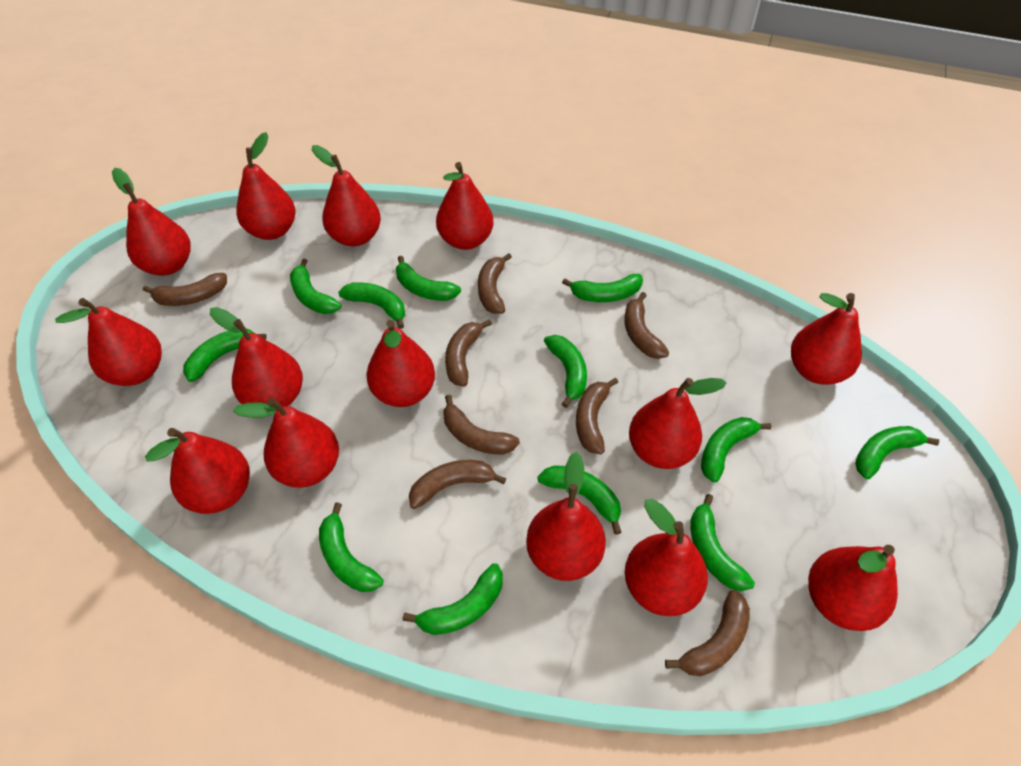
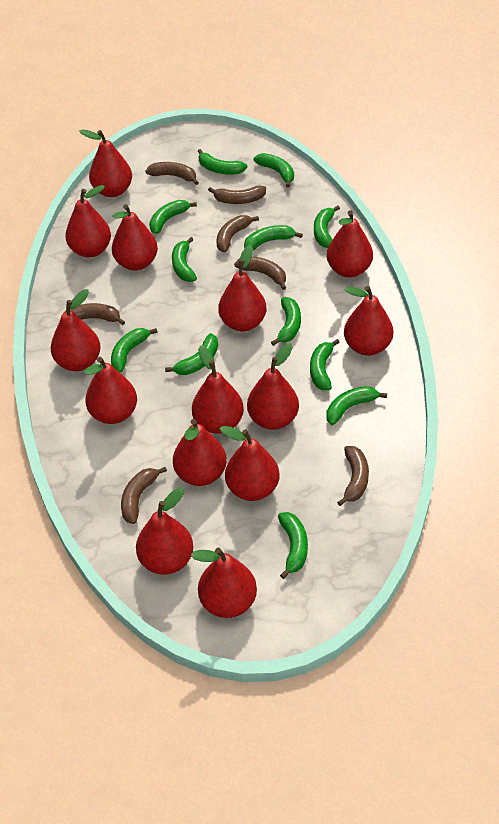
brown banana: [143,273,227,306] [409,460,506,509] [443,395,520,455] [445,319,492,386] [478,253,512,314] [576,378,618,454] [624,292,669,359] [665,590,750,676] = 8 -> [65,303,125,325] [121,467,167,524] [145,162,199,185] [208,185,266,204] [217,215,259,252] [234,257,286,290] [337,446,369,506] = 7

